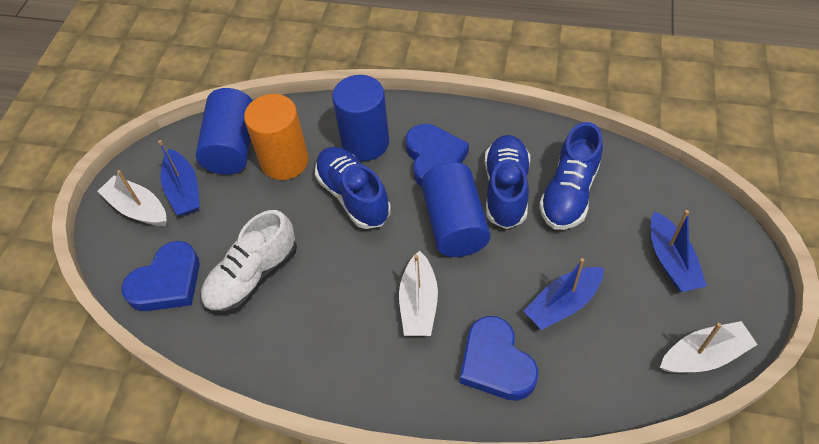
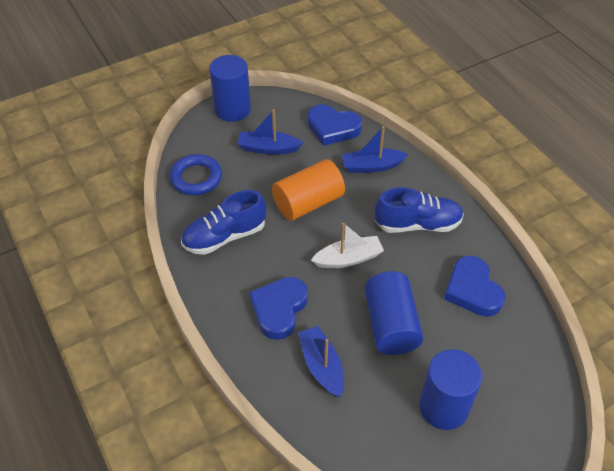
blue ring: none = 0 -> [170,154,222,195] = 1
blue shoe: [315,147,391,229] [484,135,530,229] [539,122,603,230] = 3 -> [181,190,266,255] [375,187,464,233] = 2
white boat: [97,170,167,226] [399,251,438,336] [660,321,758,373] = 3 -> [311,223,384,268] = 1
white shoe: [201,210,297,314] = 1 -> none = 0

